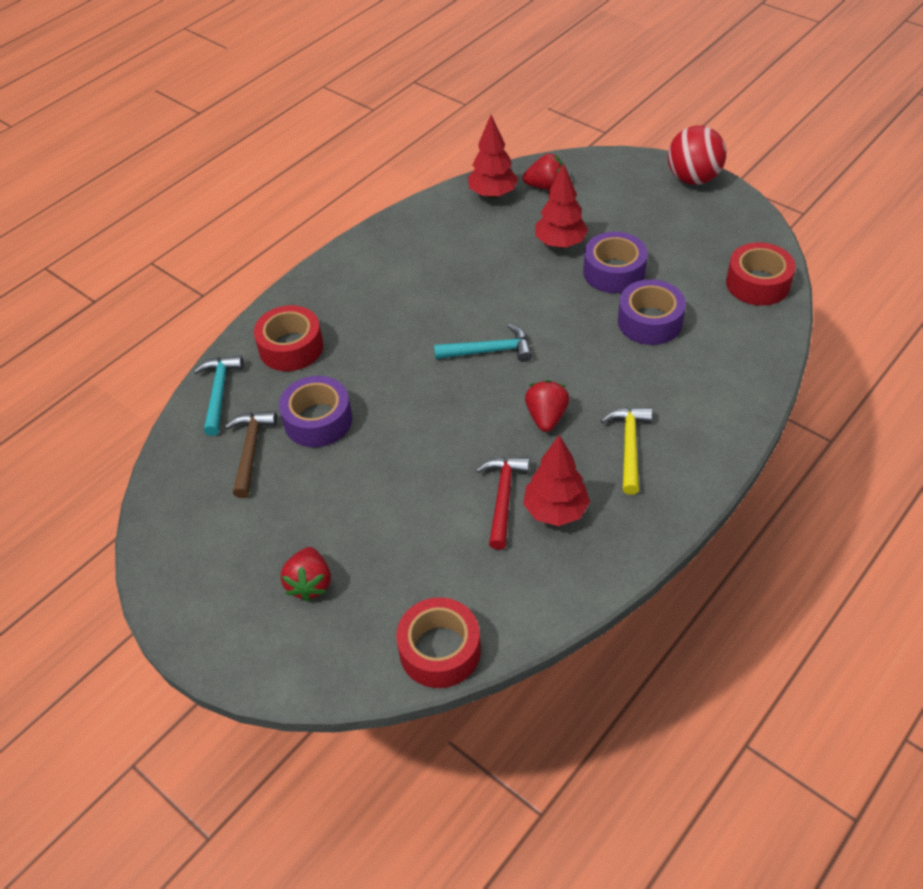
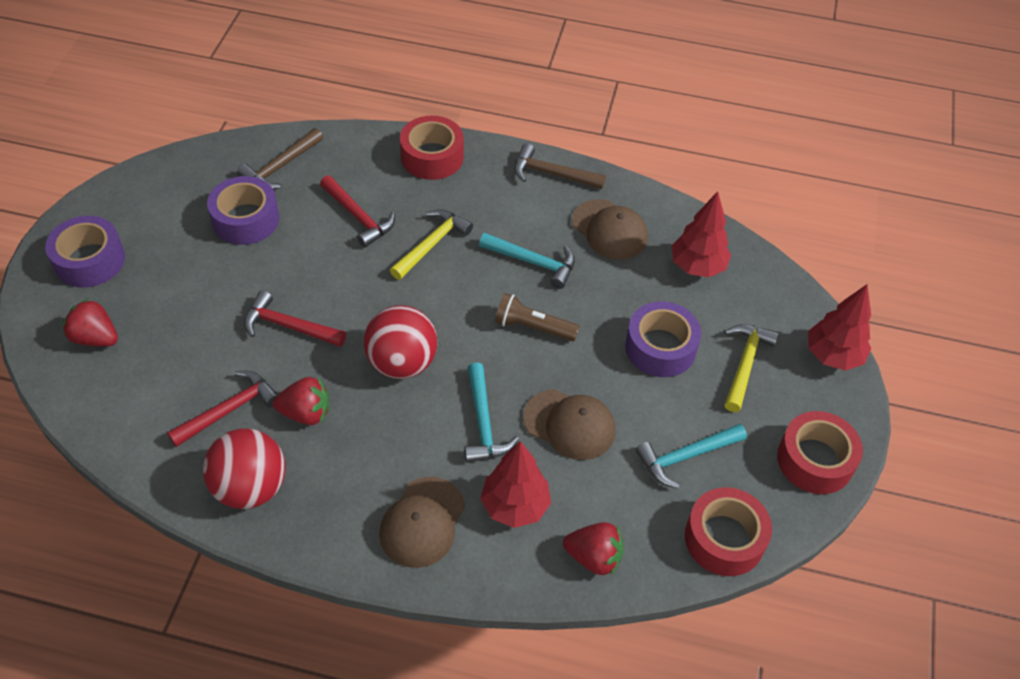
brown cap: none = 0 -> [379,477,465,568] [523,389,615,460] [572,199,648,260] = 3
brown flashlight: none = 0 -> [495,293,580,341] = 1
brown hammer: [225,411,277,498] = 1 -> [237,128,323,190] [514,143,606,189] = 2
red ball: [668,125,726,185] = 1 -> [203,429,285,509] [364,305,438,379] = 2
red hammer: [476,457,530,550] = 1 -> [167,371,278,447] [244,291,346,347] [320,175,395,248] = 3
turquoise hammer: [193,355,243,436] [434,324,532,362] = 2 -> [464,363,519,463] [479,233,575,289] [635,424,747,488] = 3
yellow hammer: [600,408,652,495] = 1 -> [390,209,473,280] [724,324,779,412] = 2

